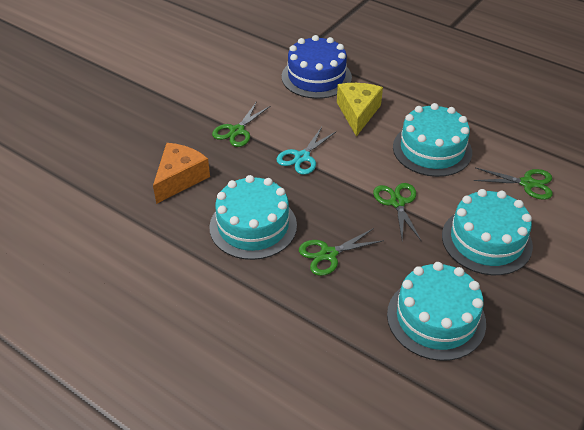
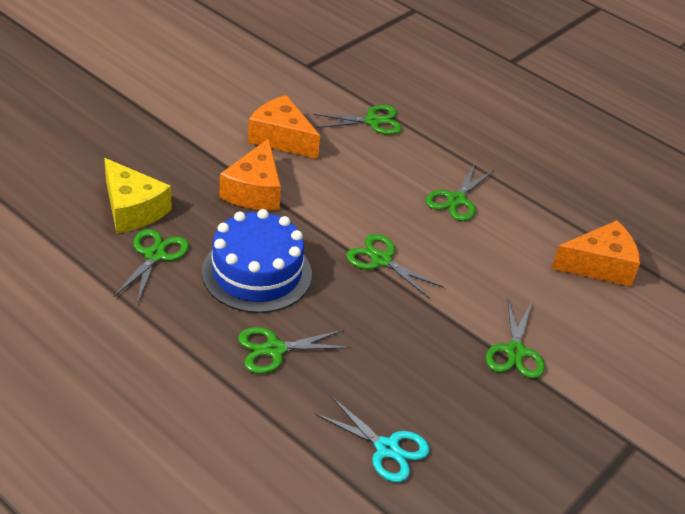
green scissors: [212,103,270,147] [299,228,384,276] [373,183,421,240] [474,167,553,200] = 4 -> [114,229,189,304] [238,327,351,374] [313,105,402,135] [346,234,444,299] [426,164,494,221] [486,300,545,379] = 6
orange cheese: [153,143,210,204] = 1 -> [219,138,281,210] [248,95,320,159] [552,220,640,286] = 3
turquoise cake: [209,175,297,260] [387,262,486,361] [393,103,472,177] [442,189,533,275] = 4 -> none = 0

